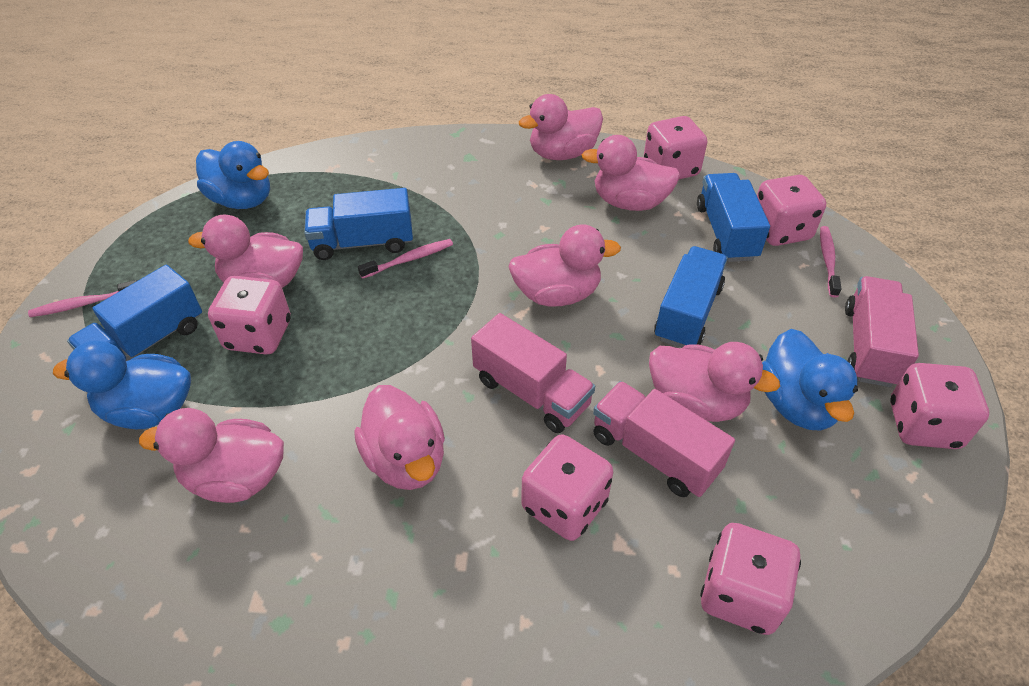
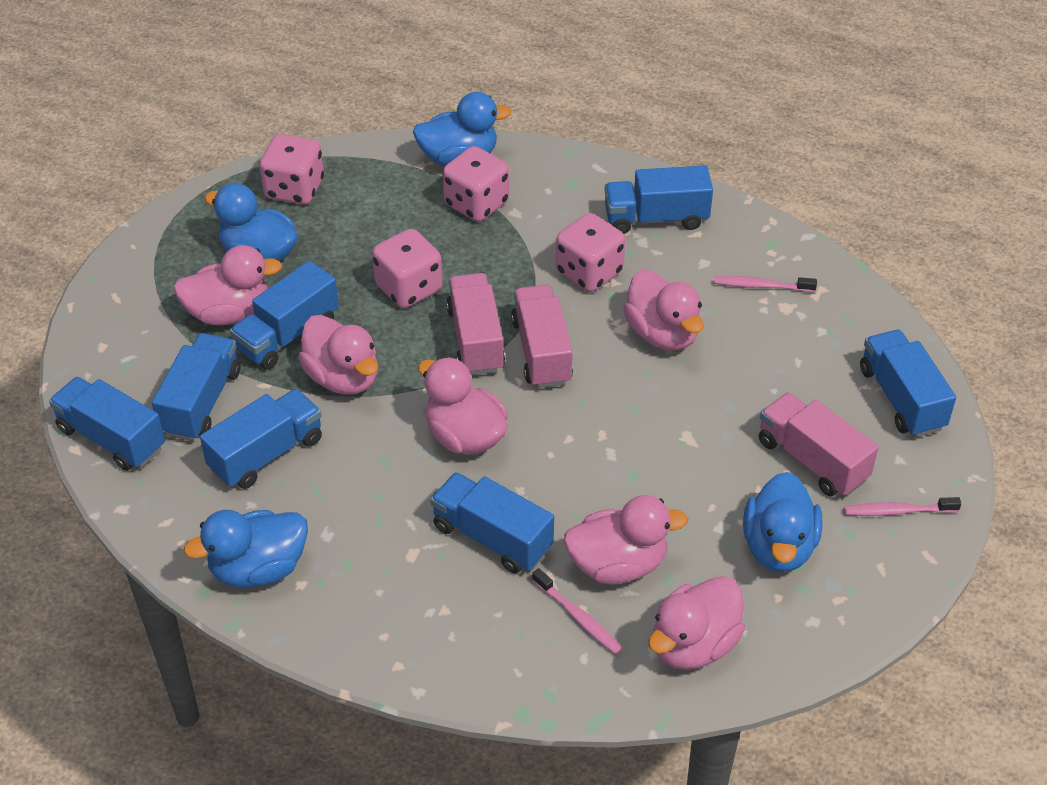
blue duck: [53,340,191,429] [196,141,270,209] [762,329,858,431] = 3 -> [184,510,308,587] [204,183,298,261] [413,92,512,166] [743,472,822,572] = 4
blue truck: [67,265,202,361] [304,188,413,260] [654,246,728,348] [697,173,770,262] = 4 -> [49,377,165,471] [152,333,241,441] [200,389,322,489] [230,261,339,369] [430,472,554,573] [605,165,713,234] [860,330,956,437] = 7
pink dice: [208,276,291,354] [522,435,613,541] [644,116,707,179] [700,523,801,635] [757,175,826,246] [890,363,989,449] = 6 -> [259,134,324,205] [372,229,443,308] [443,146,509,222] [556,213,625,292] = 4
pink duck: [139,408,284,503] [188,214,303,288] [354,385,445,490] [508,224,621,307] [519,94,603,160] [581,135,680,211] [649,342,780,422] = 7 -> [173,245,282,325] [298,315,378,395] [418,357,508,455] [564,495,688,584] [623,270,704,351] [648,576,745,670] = 6

